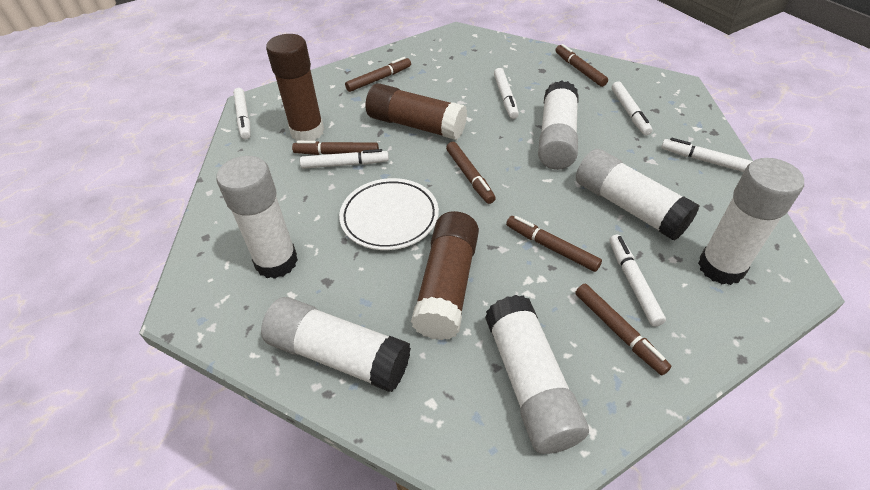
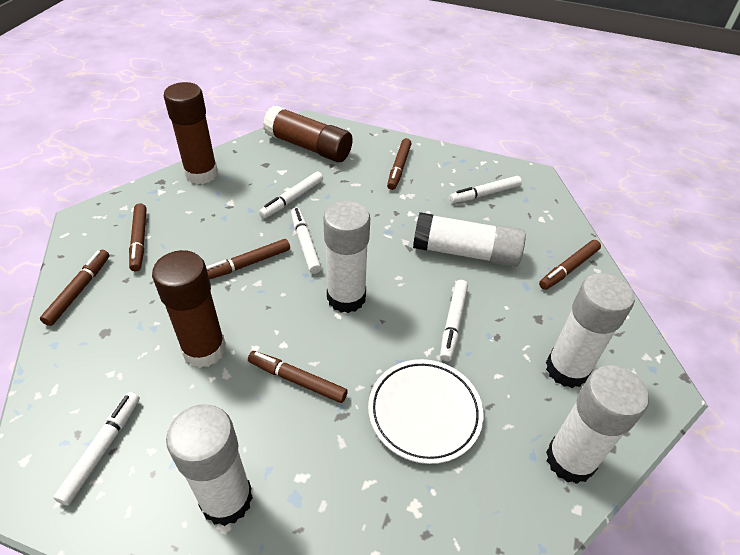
white glue stick: [216,156,298,279] [261,297,411,392] [485,295,589,454] [538,80,579,170] [576,149,700,241] [698,158,804,285] = 6 -> [166,404,253,526] [323,201,370,313] [413,212,526,267] [546,273,635,388] [546,365,649,484] = 5
white marker: [233,88,251,139] [300,149,389,169] [494,68,519,119] [609,235,666,327] [612,81,652,136] [661,138,753,172] = 6 -> [53,392,140,505] [259,171,323,219] [291,207,321,274] [440,280,468,361] [449,176,522,203] = 5

